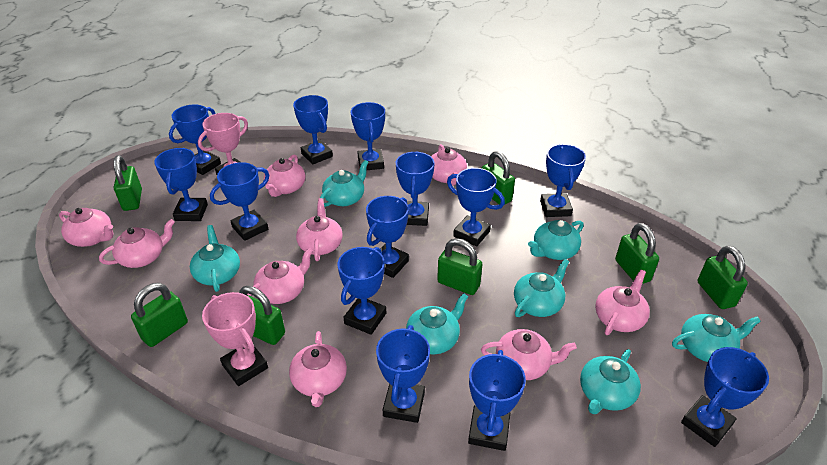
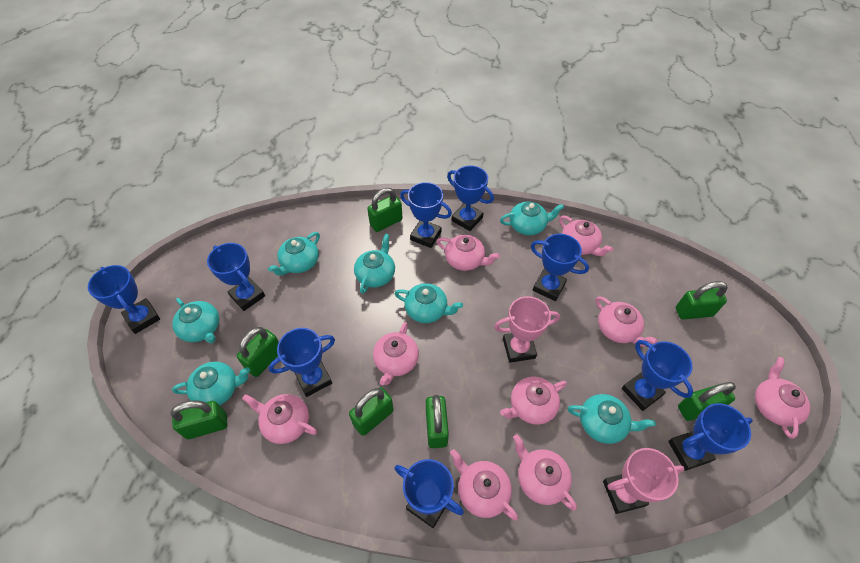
blue trophy: [154,148,208,221] [169,104,221,175] [210,162,269,241] [293,95,333,165] [338,247,386,335] [351,102,385,170] [366,196,409,278] [376,325,430,423] [396,151,435,226] [447,168,505,247] [468,350,526,451] [540,144,586,217] [681,347,769,447] = 13 -> [88,265,160,334] [207,243,265,311] [269,328,335,397] [394,459,464,528] [400,182,452,248] [447,165,494,231] [531,234,589,301] [622,340,693,411] [668,403,753,471] = 9

